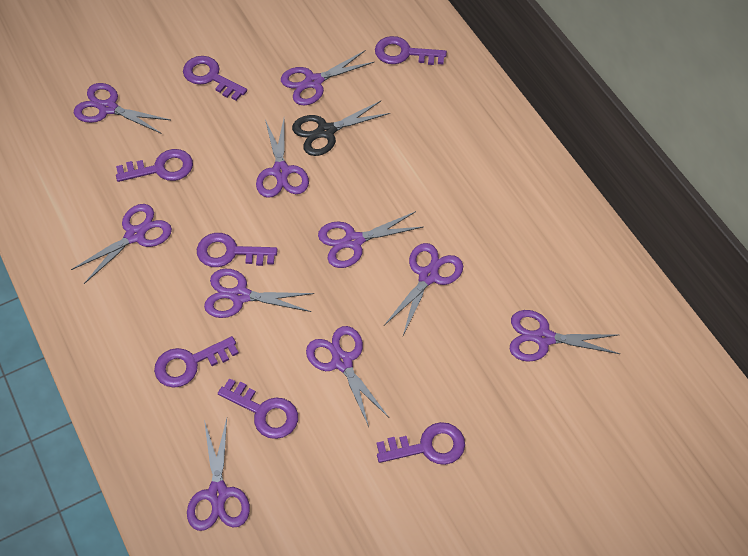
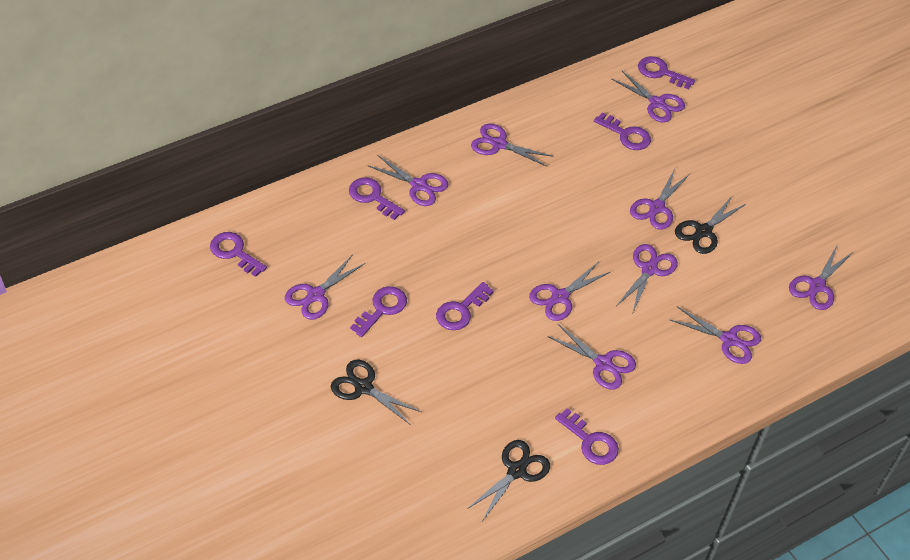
black scissors: [292,100,390,156] = 1 -> [331,360,421,425] [467,440,550,520] [675,195,746,254] = 3

